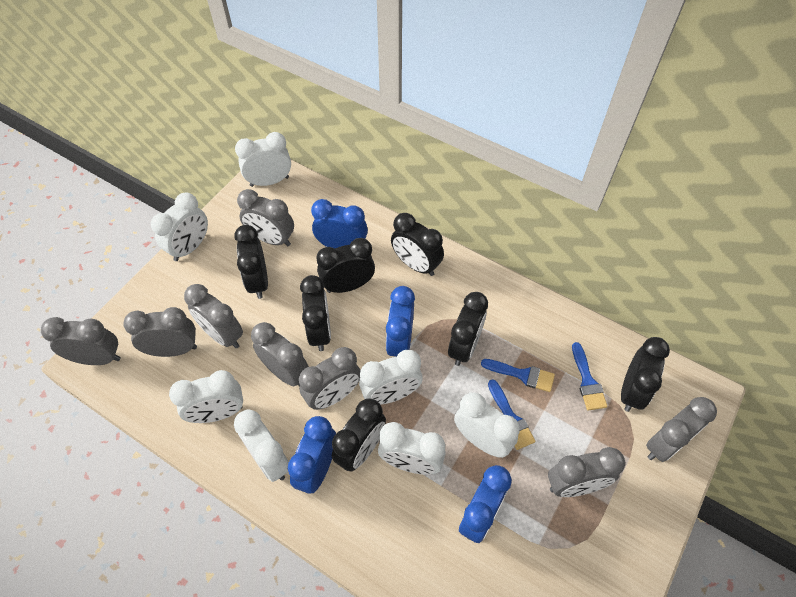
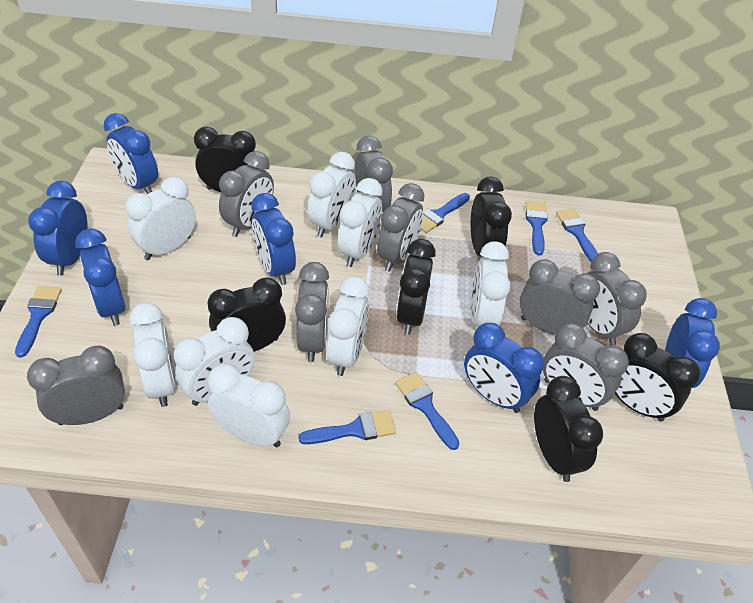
black clock: [234,225,268,299] [300,275,331,351] [316,238,375,293] [332,398,386,472] [391,213,444,276] [448,292,488,366] [621,337,670,412] = 7 -> [194,127,256,192] [207,277,286,352] [396,239,436,335] [471,176,512,257] [534,376,603,482] [615,333,700,422] = 6
blue brush: [481,359,555,392] [488,379,535,450] [572,342,608,411] = 3 -> [15,286,62,358] [298,410,396,444] [395,372,459,450] [421,193,470,233] [525,201,548,256] [556,209,598,261] = 6
blue clock: [288,416,336,494] [311,199,368,249] [386,286,415,357] [459,465,512,543] = 4 -> [28,181,88,276] [75,229,126,326] [103,113,158,194] [251,193,296,285] [464,323,544,413] [665,298,720,388] = 6
white clock: [151,192,208,261] [169,370,243,423] [234,410,289,482] [235,132,291,187] [359,350,423,405] [378,422,446,475] [454,392,520,458] = 7 -> [125,177,196,260] [130,302,176,407] [174,317,255,406] [208,363,290,447] [307,152,356,237] [326,276,370,376] [338,178,383,267] [471,241,511,327] = 8

